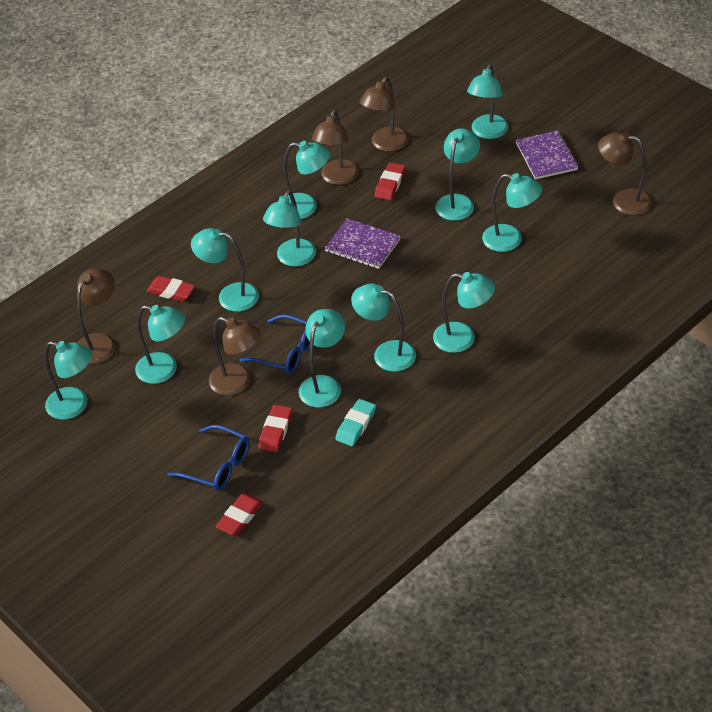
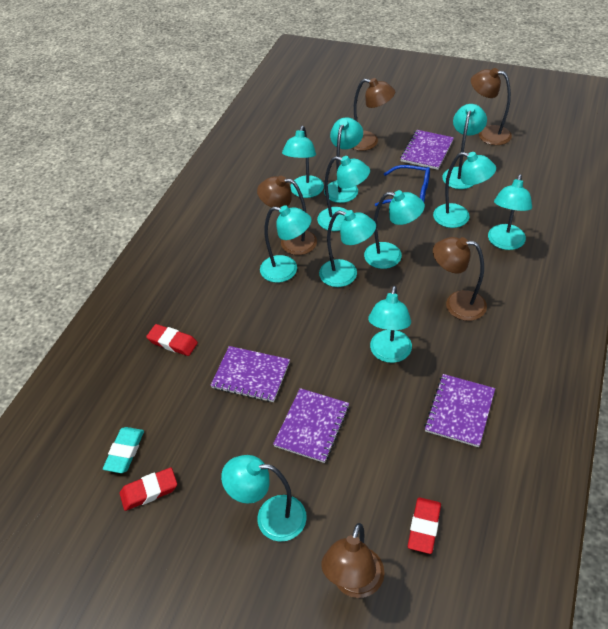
blue glasses: [168,425,250,491] [240,314,310,374] = 2 -> [375,165,430,206] = 1
purple notebook: [325,219,401,269] [516,130,578,179] = 2 -> [210,346,290,402] [273,388,349,463] [400,130,454,170] [424,374,495,447] = 4
red eraser: [147,276,195,301] [216,494,263,535] [258,405,292,452] [375,162,406,200] = 4 -> [120,468,177,511] [146,324,198,356] [408,497,441,554] = 3

